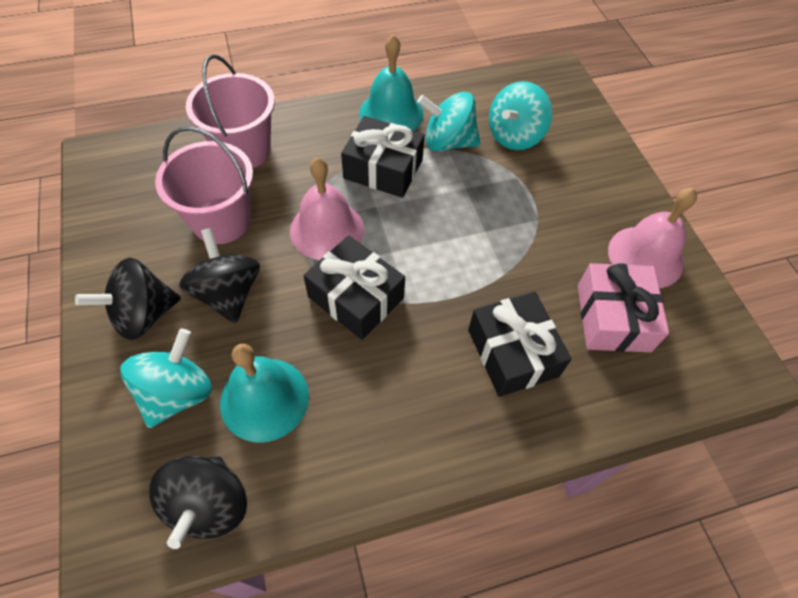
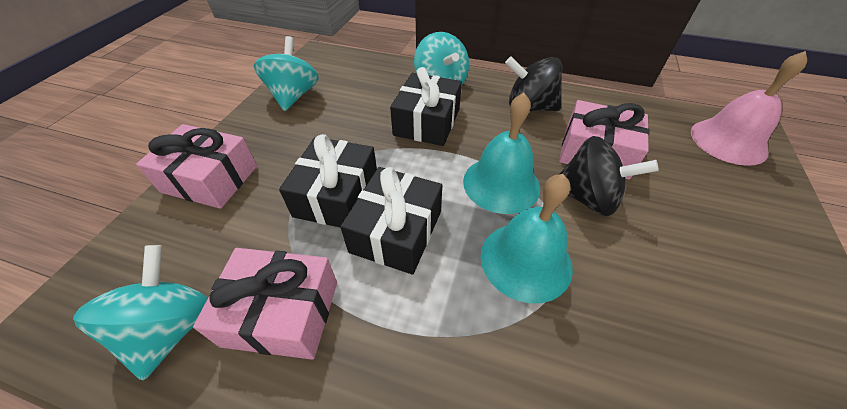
black spinning top: [75,258,181,340] [149,456,247,549] [179,228,260,324] = 3 -> [505,56,562,111] [560,136,659,216] = 2
pink bell: [290,157,364,260] [608,188,697,288] = 2 -> [691,51,807,166] = 1
pink bucket: [155,126,253,244] [186,54,275,168] = 2 -> none = 0
pink gift: [578,263,669,352] = 1 -> [136,124,257,209] [193,248,337,360] [559,100,649,180] = 3

